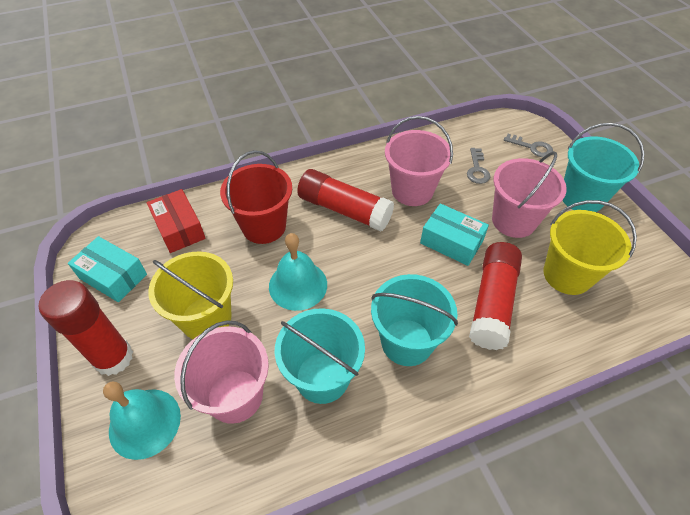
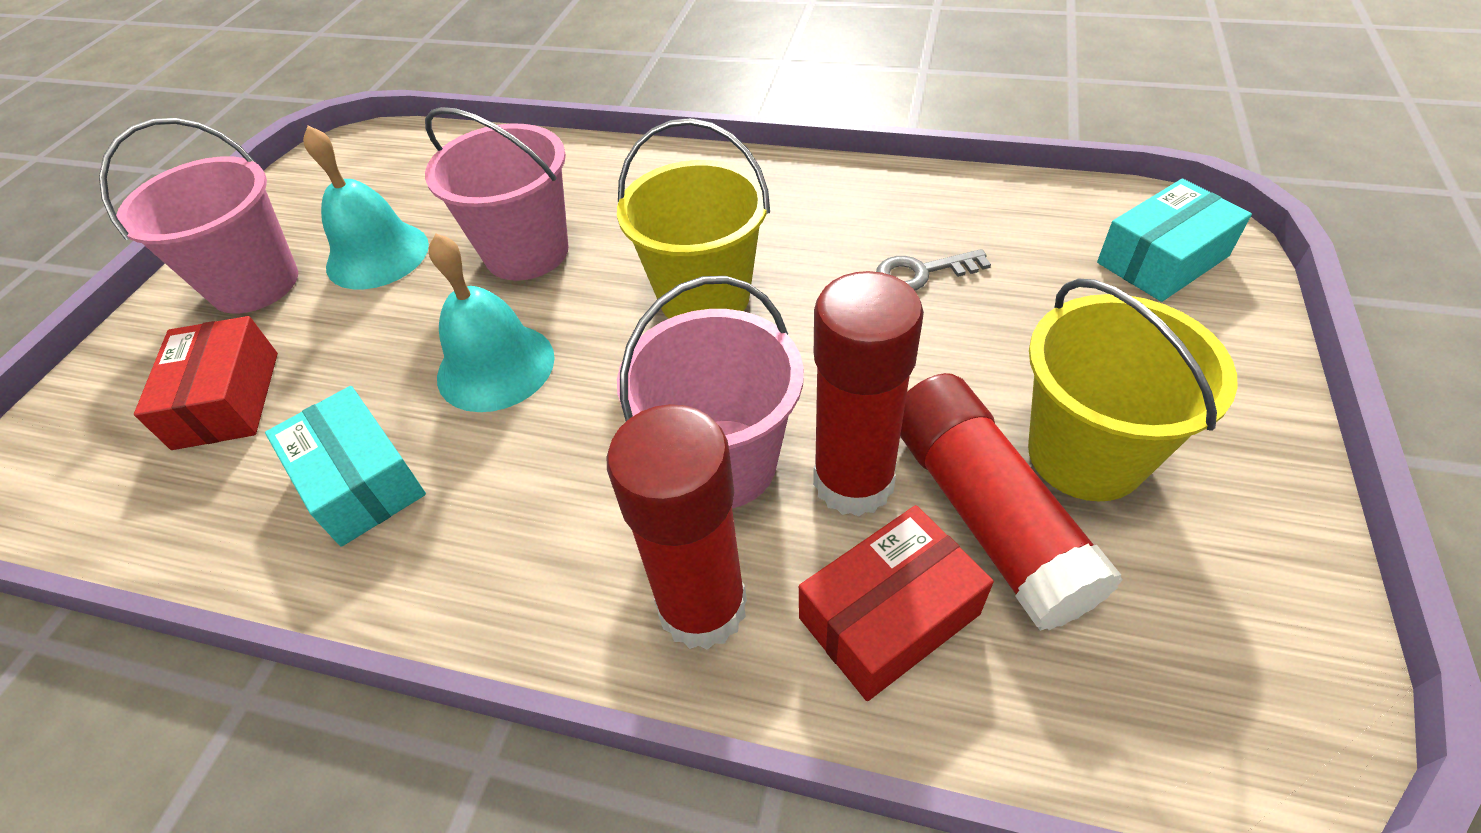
grey key: [467,148,491,184] [504,134,553,157] = 2 -> [876,249,991,291] = 1
red box: [147,189,206,253] = 1 -> [134,316,278,450] [799,505,994,701] = 2
red bucket: [220,150,292,244] = 1 -> none = 0
turquoise bucket: [275,308,365,404] [371,274,458,366] [563,123,644,212] = 3 -> none = 0

